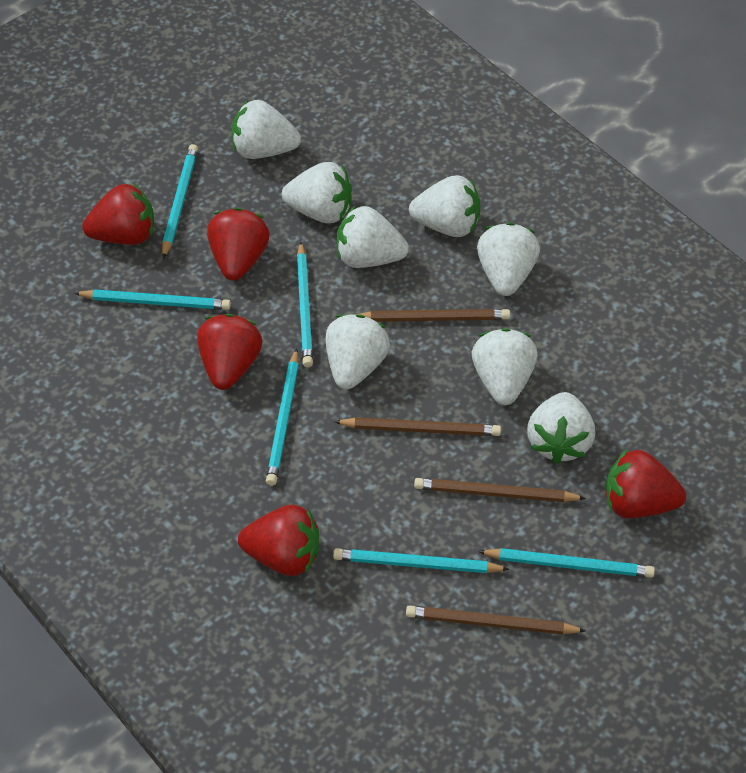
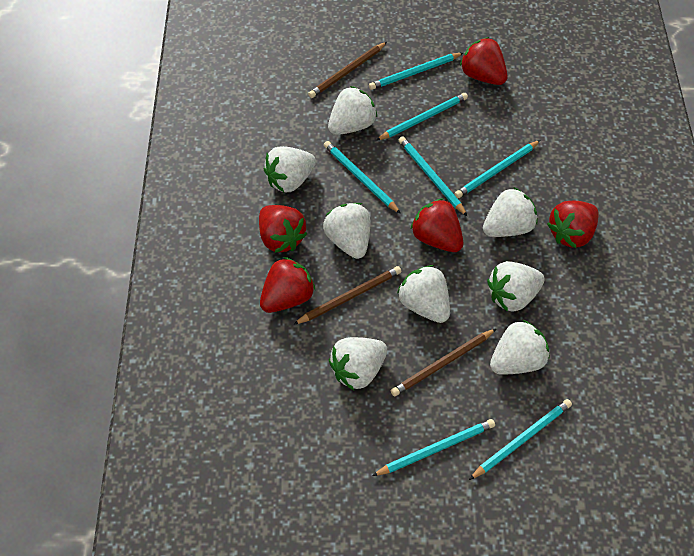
brown pencil: [334,417,501,436] [356,309,510,322] [406,605,586,635] [414,478,586,502] = 4 -> [293,266,402,325] [308,42,387,98] [391,329,496,397] = 3
turquoise pencil: [74,289,231,310] [162,144,198,259] [266,348,299,486] [297,242,313,367] [333,548,509,573] [478,548,655,578] = 6 -> [324,141,401,214] [369,53,463,90] [372,419,495,476] [376,93,468,141] [399,136,467,216] [454,140,540,198] [469,399,572,480] = 7

